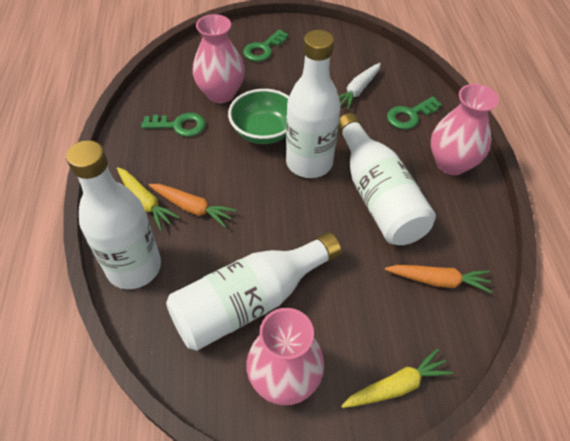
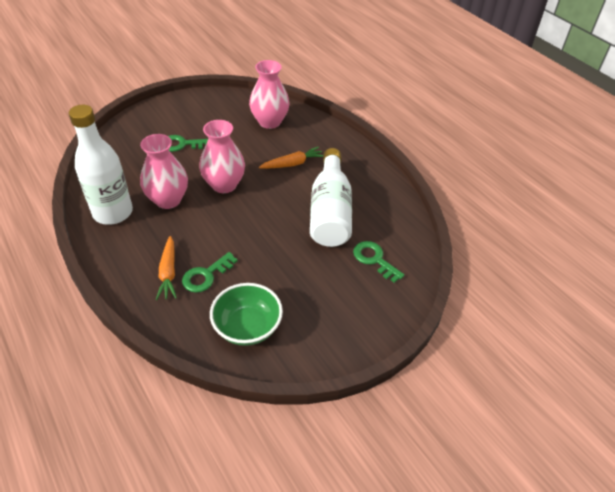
white bottle: [66,140,161,289] [166,232,342,351] [286,30,341,178] [338,113,436,245] = 4 -> [69,105,133,225] [310,148,352,247] = 2
white carrot: [339,63,381,110] = 1 -> none = 0
yellow carrot: [117,167,180,231] [341,348,453,408] = 2 -> none = 0

